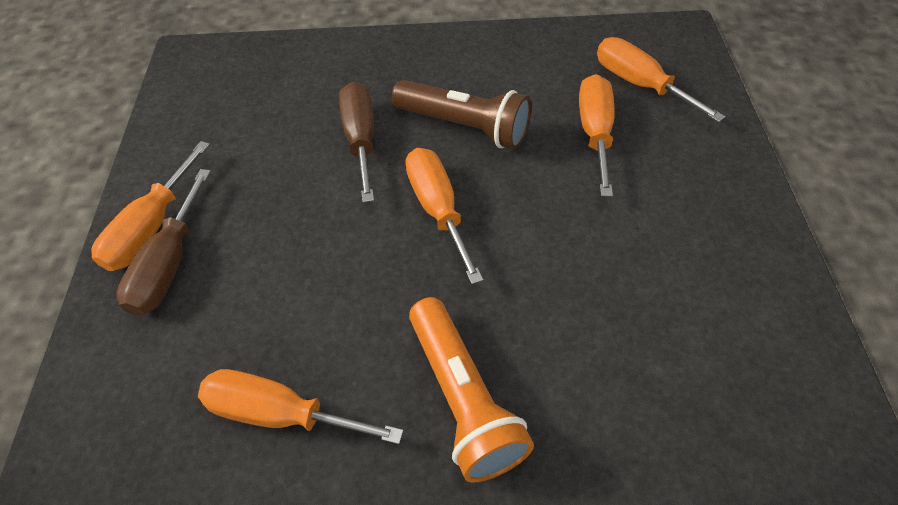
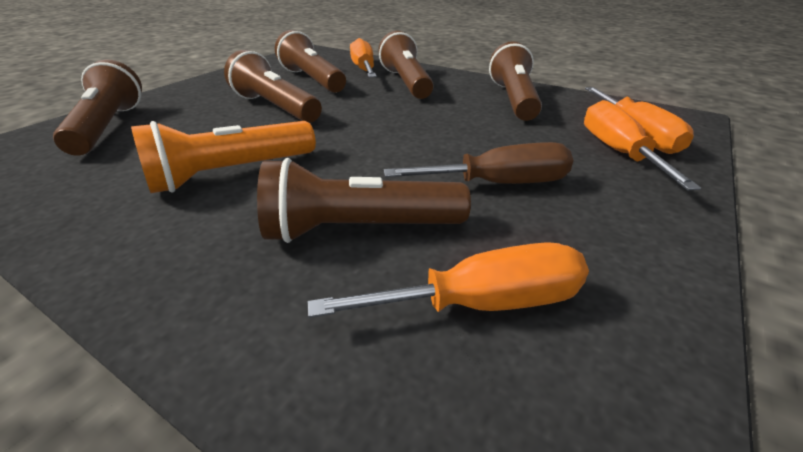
brown flashlight: [392,80,532,150] = 1 -> [53,59,142,156] [224,50,322,123] [257,158,471,243] [275,30,346,93] [379,31,434,99] [489,41,542,121] = 6
brown screwdriver: [116,169,211,316] [339,82,374,203] = 2 -> [384,142,573,184] = 1
orange screwdriver: [91,141,210,271] [198,369,403,444] [405,148,483,284] [579,74,615,197] [597,37,725,122] = 5 -> [308,242,589,318] [350,38,377,77] [584,100,701,190] [585,87,694,154] = 4

